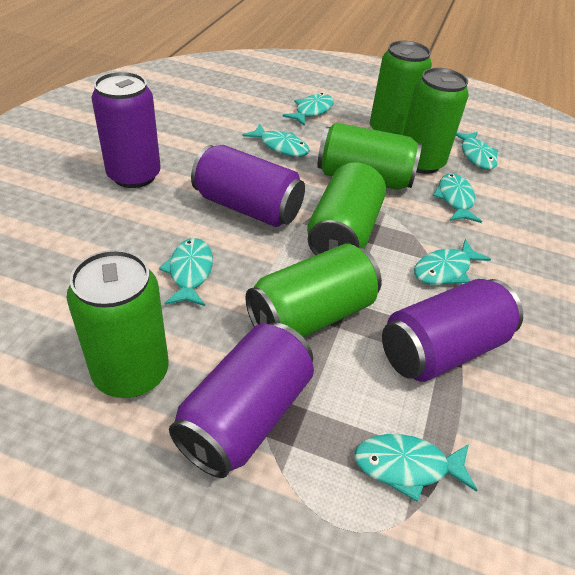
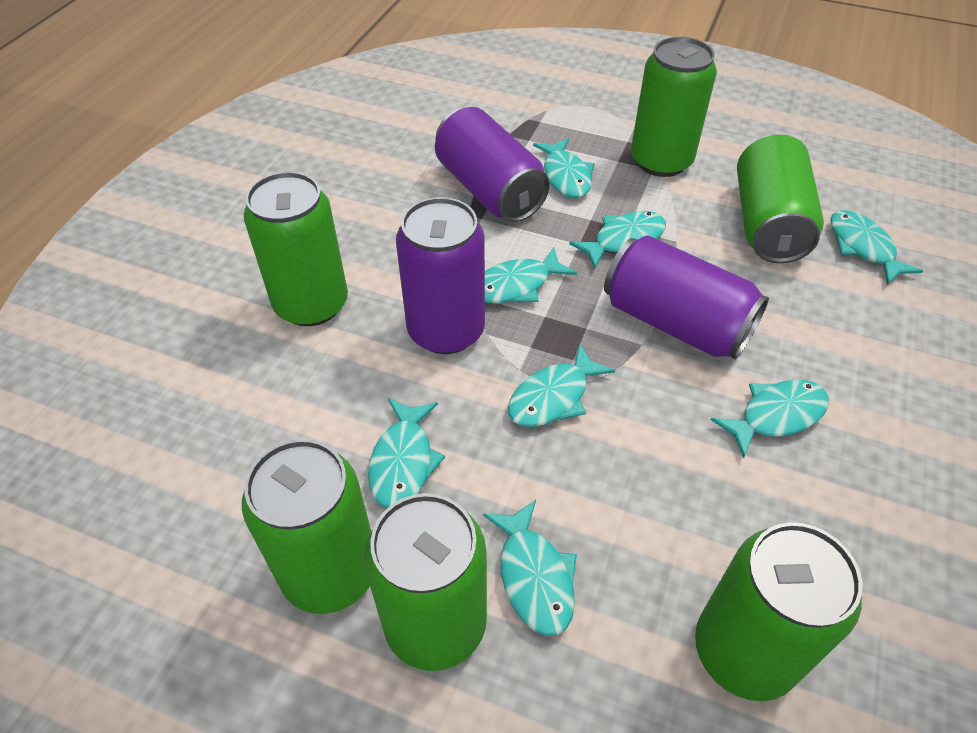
purple can: [91,72,161,188] [169,323,314,478] [191,145,305,227] [382,279,523,382] = 4 -> [396,197,485,354] [435,107,550,222] [604,235,769,359] = 3
turquoise fish: [159,238,213,306] [242,124,310,157] [282,93,334,126] [354,434,478,502] [414,239,491,285] [433,173,482,223] [456,132,498,170] = 7 -> [368,398,445,508] [483,500,577,636] [485,247,577,304] [508,344,615,427] [533,138,595,198] [569,211,666,269] [711,380,829,458] [830,210,923,285] = 8

